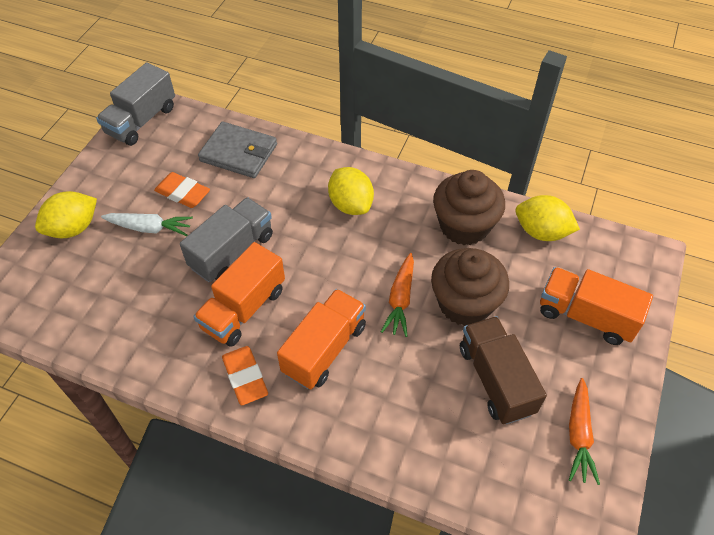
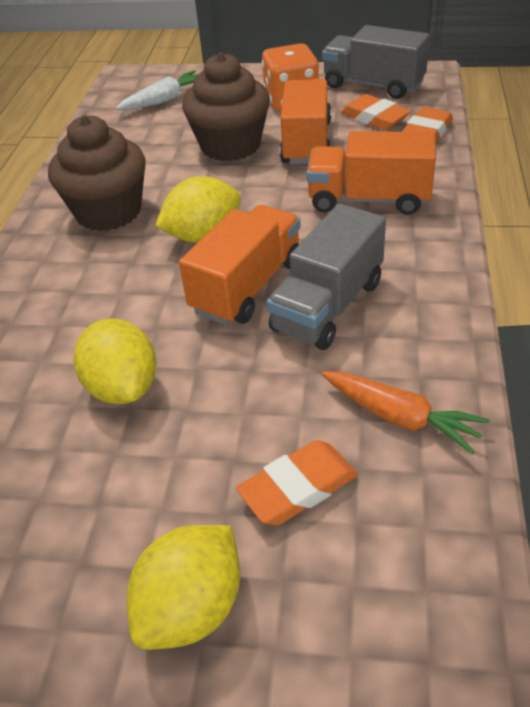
brown truck: [460,316,547,424] = 1 -> none = 0
grey wallet: [198,122,277,178] = 1 -> none = 0
orange carrot: [381,253,414,337] [569,378,600,485] = 2 -> [322,371,490,454] = 1
orange dice: none = 0 -> [262,43,319,111] = 1
orange eraser: [154,172,210,208] [222,346,268,405] = 2 -> [236,440,358,525] [340,94,411,130] [402,107,453,141] = 3

